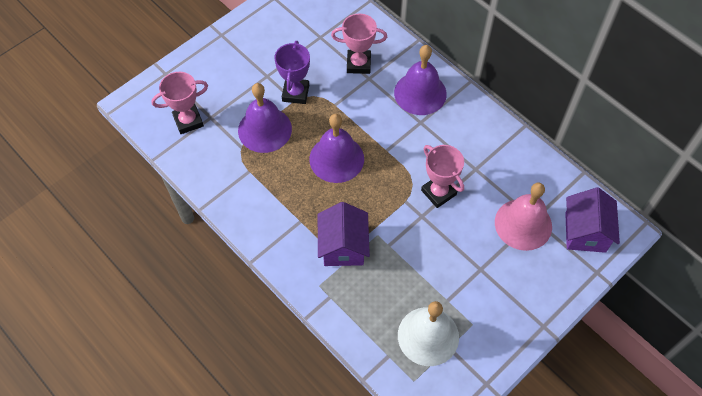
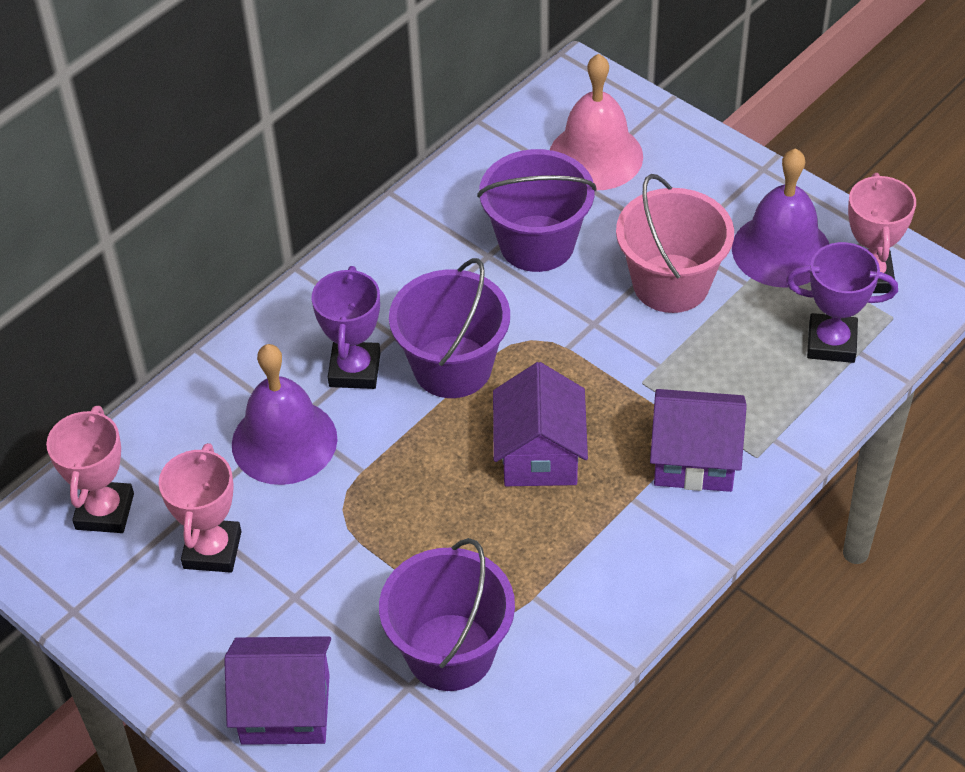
pink bucket: none = 0 -> [616,174,734,313] = 1
purple bell: [238,83,292,153] [309,114,364,183] [394,45,447,115] = 3 -> [232,344,337,485] [732,148,829,288] = 2
purple bucket: none = 0 -> [379,538,515,691] [389,258,510,398] [477,149,597,272] = 3
purple house: [318,202,370,266] [565,187,620,253] = 2 -> [224,636,331,745] [493,362,588,486] [650,389,747,492] = 3
purple trophy: [274,41,310,104] = 1 -> [312,266,380,389] [786,242,898,363] = 2
white bell: [398,301,459,366] = 1 -> none = 0

